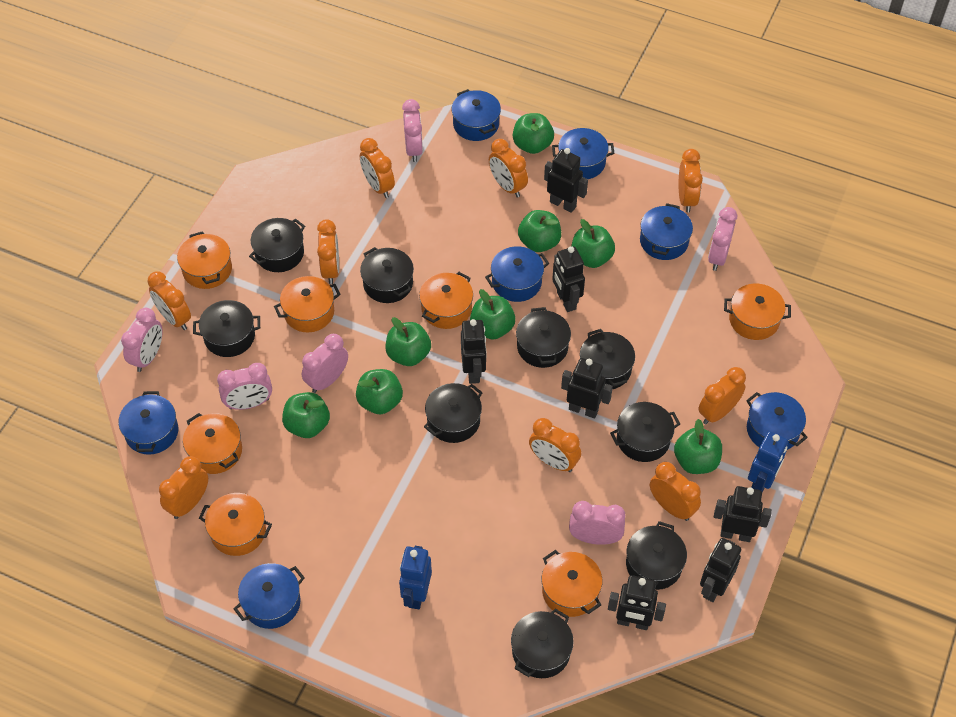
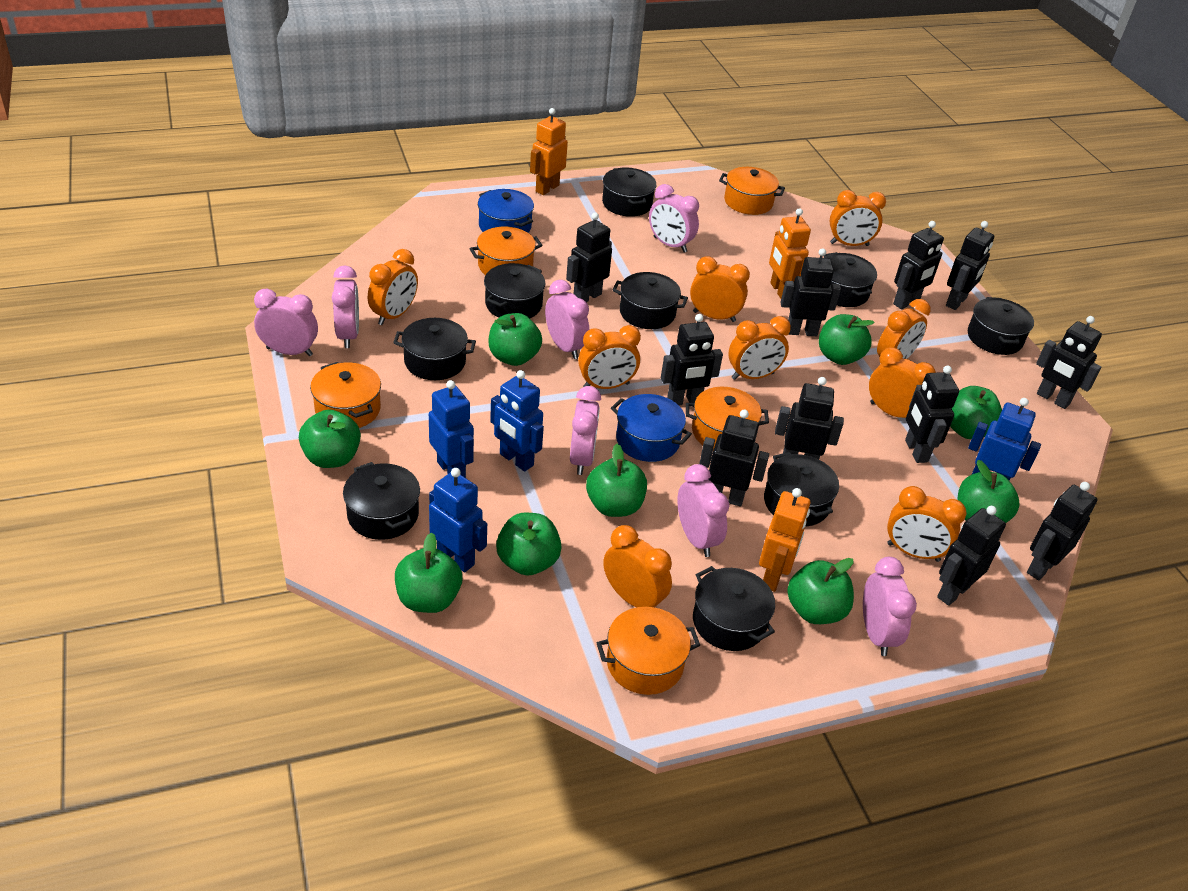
black robot: [461,319,487,384] [544,148,588,213] [552,246,585,312] [561,358,613,418] [608,575,666,630] [700,538,741,602] [714,486,772,542] = 7 -> [566,212,612,302] [661,314,723,406] [699,410,769,507] [775,377,844,459] [780,248,841,336] [893,221,944,309] [905,365,959,463] [937,506,1006,606] [946,221,994,310] [1027,482,1098,580] [1036,316,1102,409] = 11
blue pot: [119,391,178,455] [234,563,305,629] [452,89,501,141] [485,246,549,302] [552,128,614,179] [640,203,693,260] [746,392,808,450] = 7 -> [478,189,534,233] [611,394,692,462] = 2
blue robot: [399,546,432,609] [748,431,788,492] = 2 -> [429,380,474,478] [429,468,487,572] [490,370,544,472] [968,398,1041,481] = 4
green apple: [282,392,330,438] [356,369,403,414] [385,317,431,366] [470,289,515,340] [513,113,554,154] [518,210,561,252] [571,219,615,268] [674,419,722,474] = 8 -> [299,410,361,468] [395,532,462,613] [488,313,542,366] [496,513,562,575] [586,444,647,517] [787,558,854,624] [819,314,875,365] [950,386,1002,439] [957,460,1020,523] = 9
orange pot: [177,231,232,289] [183,413,242,474] [199,493,272,556] [274,276,341,332] [419,272,473,329] [541,550,602,617] [724,283,791,340] = 7 -> [310,362,381,428] [470,227,542,275] [597,607,700,695] [686,387,769,450] [719,167,785,215] = 5
orange robot: none = 0 -> [530,108,568,195] [759,488,810,592] [769,208,811,299] = 3
pink clock: [121,308,163,372] [217,363,272,410] [302,334,348,393] [402,99,423,162] [569,501,625,545] [708,207,737,271] = 6 -> [254,289,318,356] [332,266,359,348] [545,280,589,359] [570,386,601,475] [649,184,699,253] [677,464,729,557] [863,557,917,656] = 7

